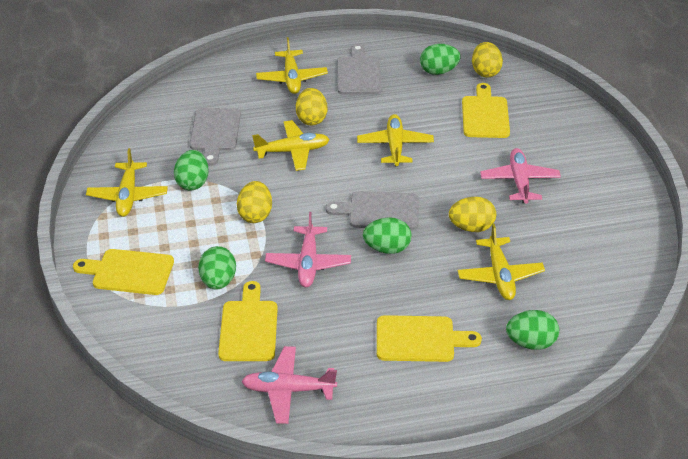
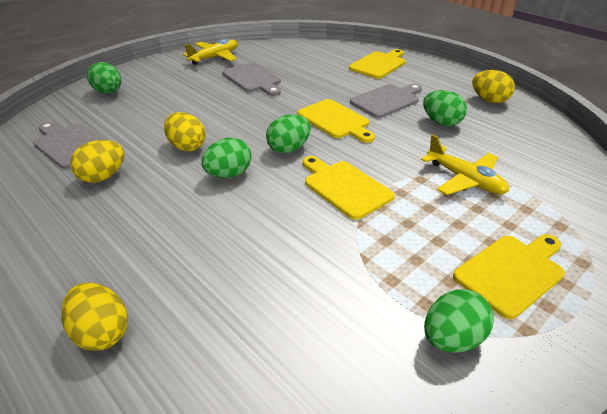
pink plane: [242,346,337,424] [265,212,351,287] [480,148,561,204] = 3 -> none = 0
yellow plane: [86,148,168,217] [252,120,330,171] [256,37,328,94] [357,114,434,166] [458,224,545,300] = 5 -> [183,39,238,65] [421,134,509,195] = 2

